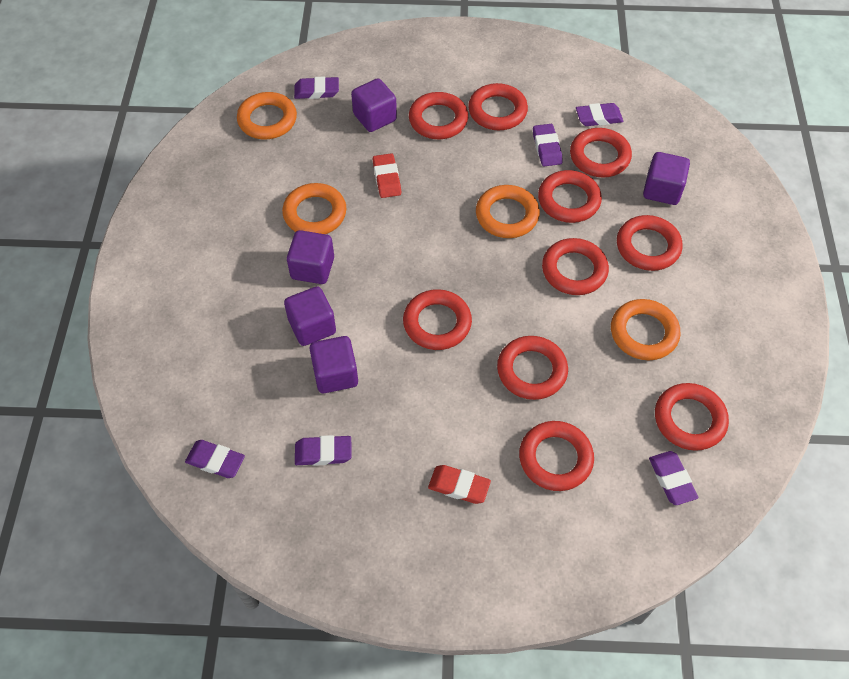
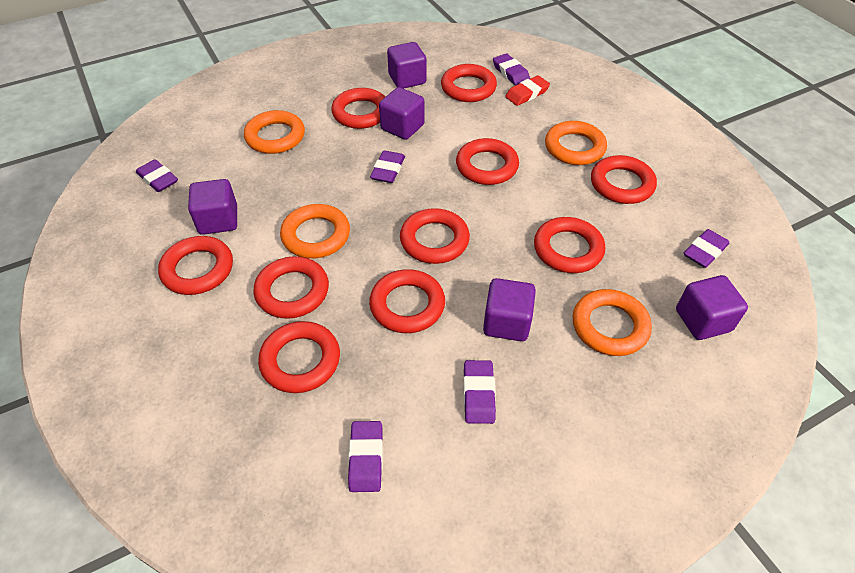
red eraser: [373,153,401,198] [428,465,491,504] = 2 -> [505,75,550,106] = 1

